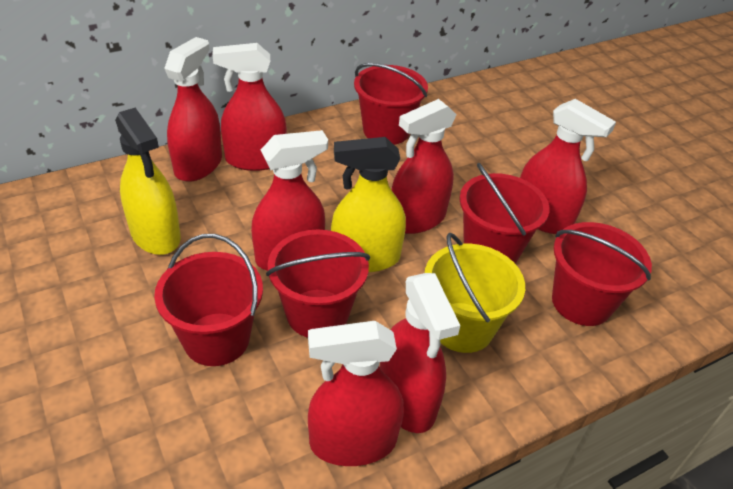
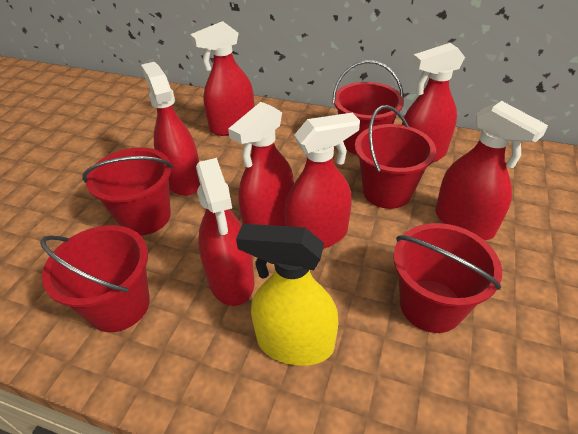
yellow bucket: [425,233,525,353] = 1 -> none = 0
yellow spray bottle: [115,108,181,255] [331,137,406,272] = 2 -> [236,224,338,366] = 1

